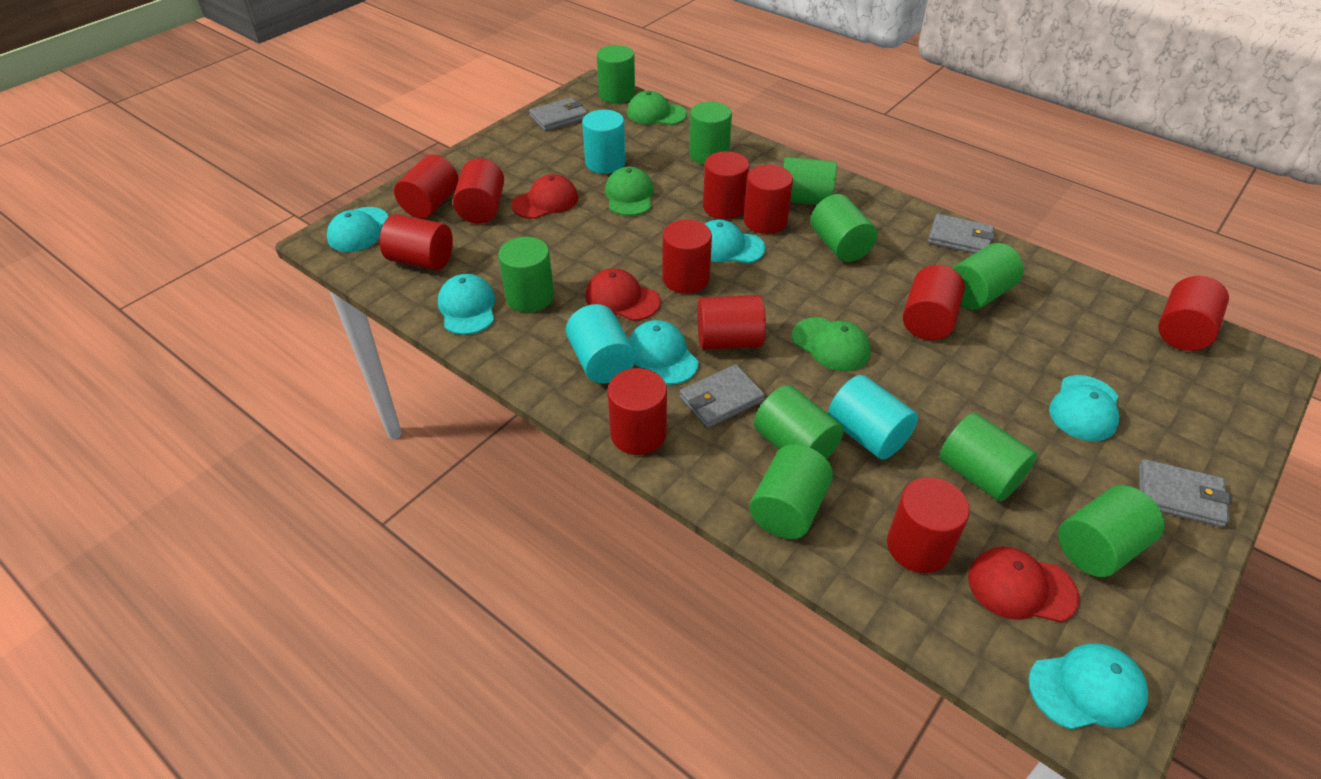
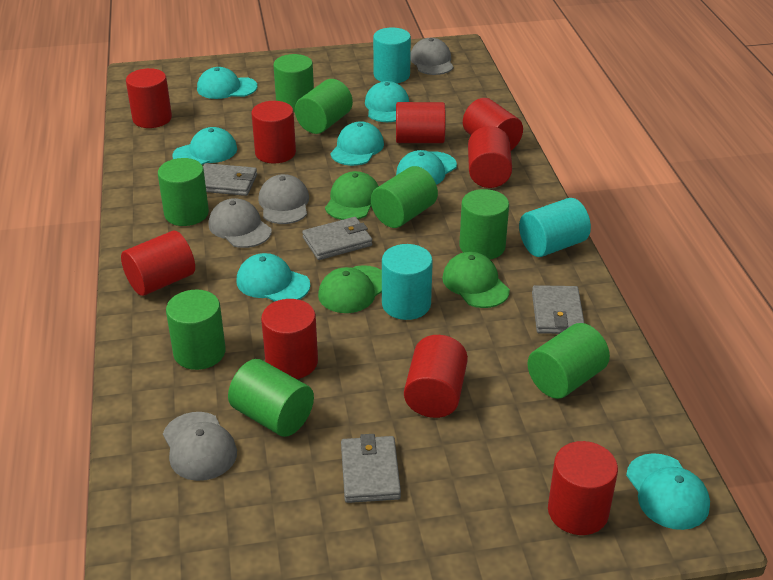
green cylinder: [498,237,554,312] [597,45,635,103] [689,102,732,165] [749,444,833,539] [754,385,843,459] [783,157,837,205] [811,194,877,262] [939,413,1037,502] [952,243,1024,310] [1058,485,1165,577] = 10 -> [158,158,209,226] [166,289,226,370] [228,359,314,437] [273,54,314,113] [295,79,353,134] [371,166,438,228] [459,189,509,260] [527,323,610,399] = 8
grey cap: none = 0 -> [163,412,237,481] [208,198,272,248] [258,174,309,224] [410,38,453,75] = 4
red cap: [511,174,578,219] [585,268,661,321] [968,547,1079,622] = 3 -> none = 0
red cylinder: [380,214,453,270] [394,154,459,218] [453,158,504,224] [608,368,667,455] [663,220,712,294] [697,295,766,350] [703,151,749,219] [744,165,793,234] [887,477,970,573] [903,265,965,340] [1158,276,1229,351] = 11 -> [121,231,195,296] [126,68,172,128] [251,101,296,164] [261,299,318,379] [396,102,446,143] [404,335,468,418] [463,98,523,150] [468,126,512,188] [548,441,618,535] = 9
turquoise cap: [327,207,388,252] [438,274,495,335] [629,320,699,385] [705,220,765,263] [1029,643,1148,730] [1049,375,1119,441] = 6 -> [172,127,237,165] [197,67,257,99] [236,253,310,301] [330,121,384,166] [365,81,409,122] [396,150,457,185] [626,453,710,530] = 7

